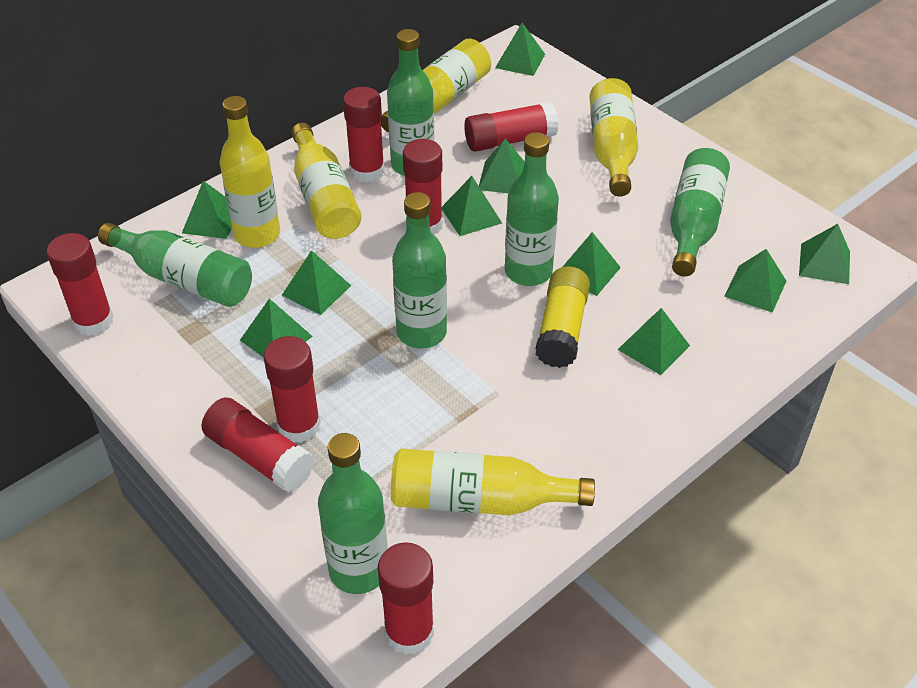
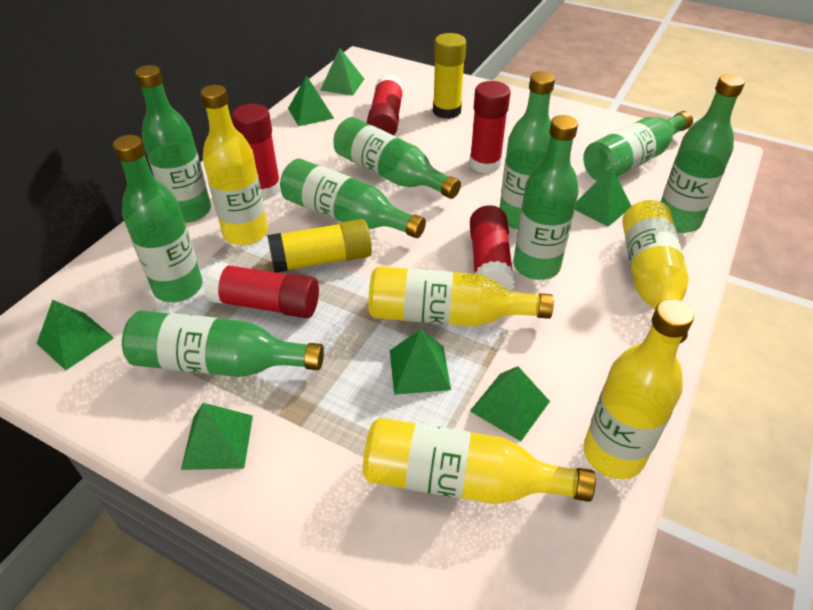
green bottle: [98,223,252,307] [318,433,387,594] [387,29,435,176] [392,192,447,348] [505,132,559,286] [670,148,730,276] = 6 -> [113,135,202,302] [122,310,324,377] [135,65,211,223] [280,159,426,238] [333,117,461,199] [500,71,555,229] [513,115,579,280] [583,111,693,181] [661,74,745,233] = 9
green pyramid: [182,181,232,239] [240,299,313,357] [282,250,351,315] [442,176,502,236] [479,139,525,193] [495,23,545,76] [563,232,621,296] [618,308,690,375] [724,249,786,313] [799,224,850,284] = 10 -> [36,300,114,370] [181,403,253,470] [288,75,334,126] [320,48,364,96] [390,329,451,395] [470,366,550,441] [575,167,631,227] = 7
red glue stick: [47,233,114,336] [202,398,315,492] [263,336,321,443] [343,87,385,183] [378,542,434,655] [403,139,443,235] [464,102,559,152] = 7 -> [205,262,319,318] [232,104,281,199] [366,75,404,135] [469,81,511,173] [470,205,515,291] = 5
yellow glue stick: [535,266,590,368] = 1 -> [267,219,372,273] [433,33,466,119] = 2

